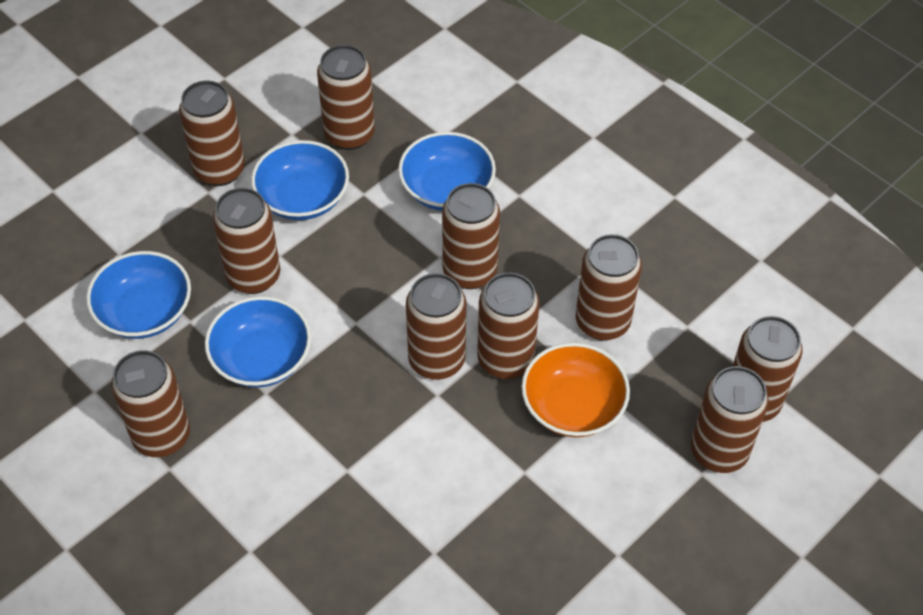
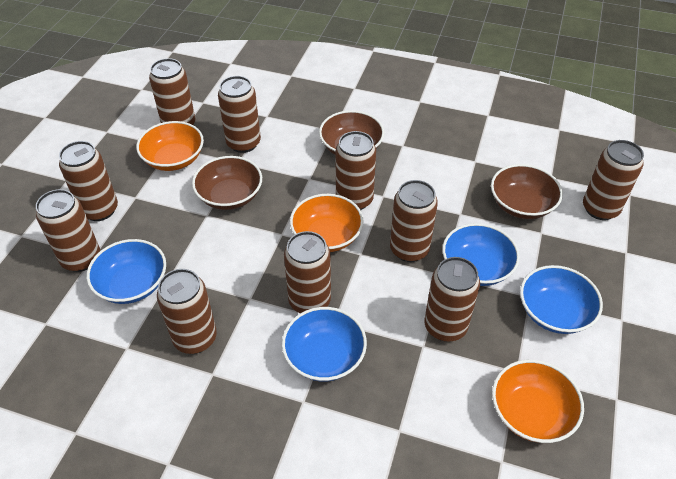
brown bowl: none = 0 -> [192,156,262,210] [319,110,384,155] [491,164,563,219] = 3
orange bowl: [522,343,630,437] = 1 -> [136,121,204,171] [290,194,364,252] [492,360,584,443] = 3

